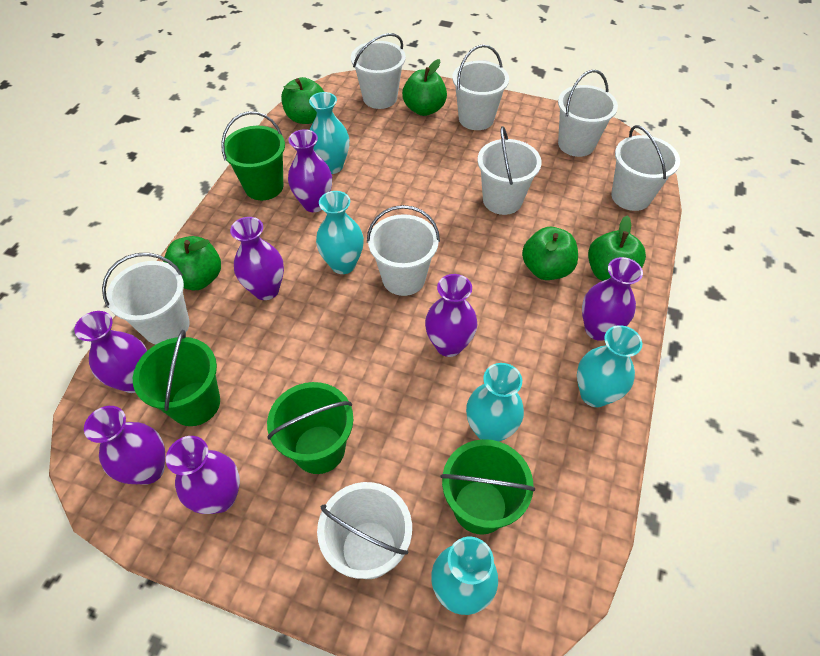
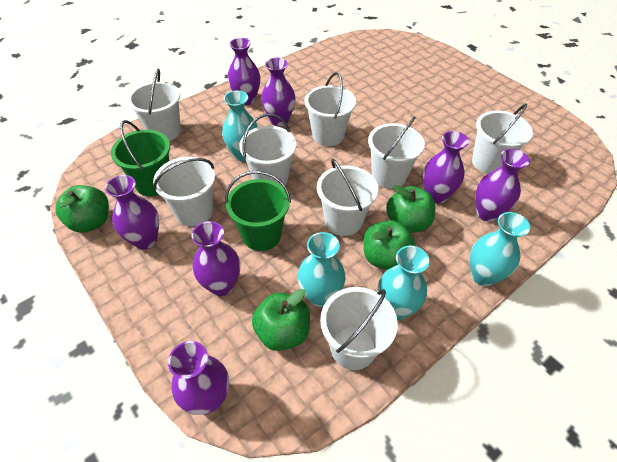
green apple: [163,236,221,290] [281,77,324,124] [402,59,447,116] [522,227,578,280] [588,216,646,281] = 5 -> [55,185,109,233] [252,289,310,351] [363,220,415,270] [386,185,435,233] = 4
green bucket: [133,330,220,426] [221,111,285,200] [267,382,353,474] [440,439,535,535] = 4 -> [111,120,170,196] [225,170,291,251] = 2
turquoise vase: [309,92,349,174] [316,191,364,274] [431,537,498,615] [466,363,524,441] [577,325,642,407] = 5 -> [222,91,258,162] [297,232,346,307] [378,246,430,320] [470,212,530,286] = 4

